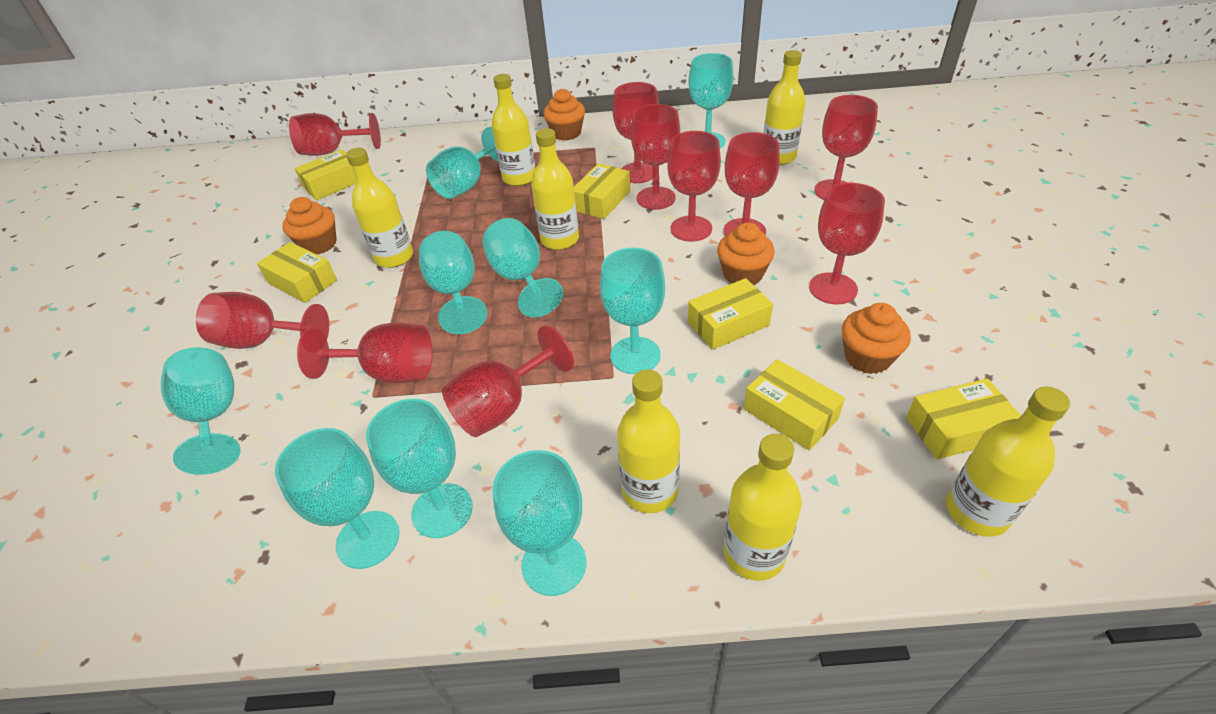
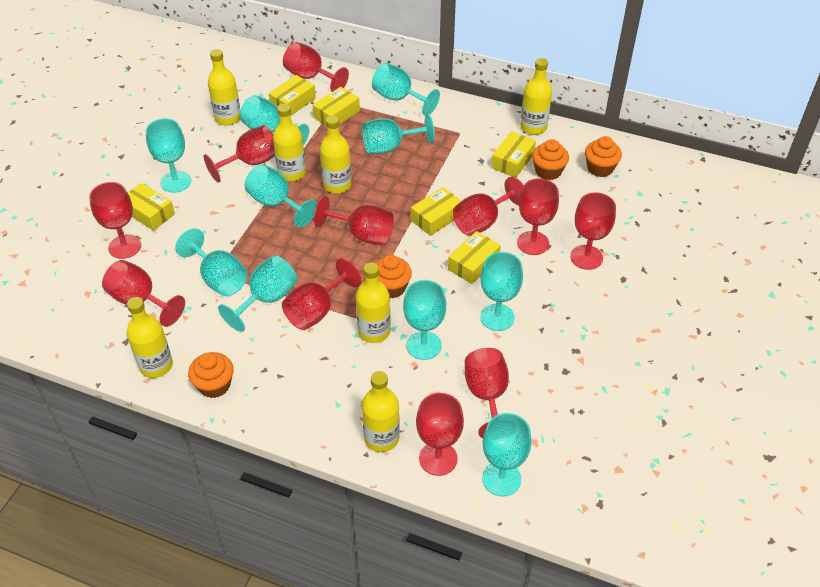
red goblet: [196,292,329,349] [289,113,381,156] [297,322,433,383] [442,325,574,437] [612,82,659,183] [631,104,680,210] [667,131,721,242] [723,132,780,236] [809,183,885,304] [814,95,878,200] = 10 -> [89,182,141,259] [102,260,185,327] [204,125,275,183] [282,258,361,330] [283,42,349,92] [314,196,394,245] [416,393,464,476] [453,177,524,236] [465,348,509,438] [517,178,559,255] [570,192,616,270] = 11
turquoise goblet: [161,347,241,475] [275,428,399,569] [366,399,473,538] [419,231,487,334] [426,127,498,199] [482,218,563,317] [493,450,587,596] [600,248,665,374] [689,53,734,148] = 9 -> [145,118,191,193] [175,228,247,296] [218,255,298,332] [240,95,309,146] [245,164,317,228] [362,114,435,154] [372,63,440,116] [403,280,446,360] [480,252,523,331] [482,413,532,497] = 10

